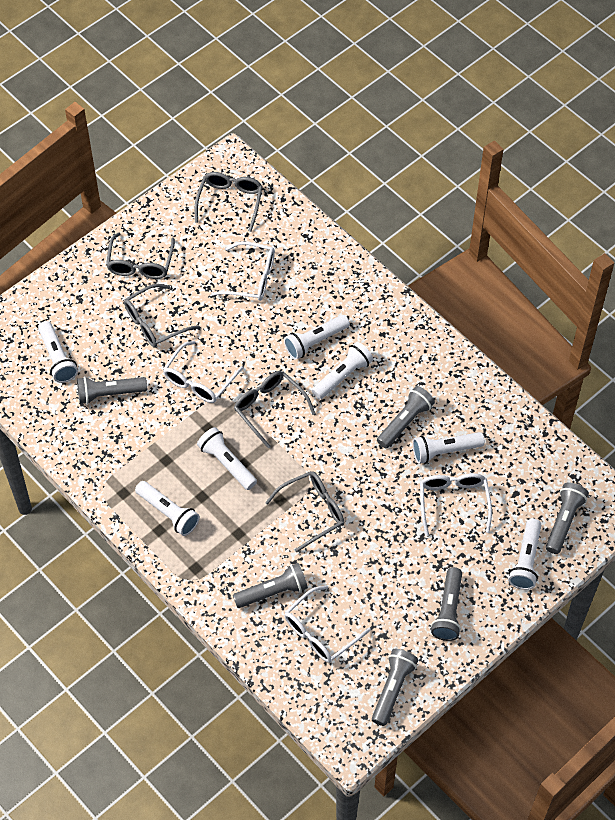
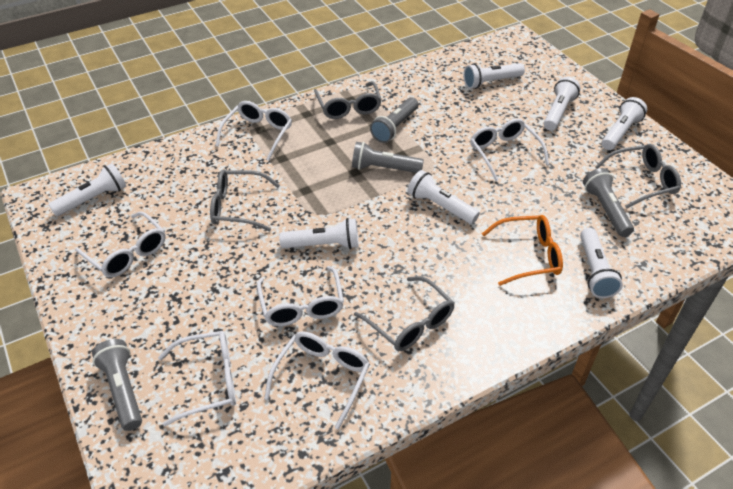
grey flashlight: [77,377,147,404] [233,563,308,608] [372,649,418,726] [377,386,435,448] [431,567,462,641] [546,483,589,554] = 6 -> [92,339,142,431] [352,142,424,173] [370,97,418,143] [583,168,634,237] = 4
grey glasses: [106,232,175,279] [124,284,200,348] [195,172,263,232] [234,371,316,448] [265,471,344,552] = 5 -> [210,170,280,231] [314,81,382,119] [354,276,455,351] [595,144,681,209] = 4
orange glasses: none = 0 -> [482,215,563,286] = 1
white glasses: [163,341,244,403] [211,241,275,301] [284,585,371,663] [420,473,492,536] = 4 -> [75,211,166,277] [158,331,236,426] [216,101,292,160] [257,266,344,326] [264,331,370,430] [470,118,549,181] = 6

